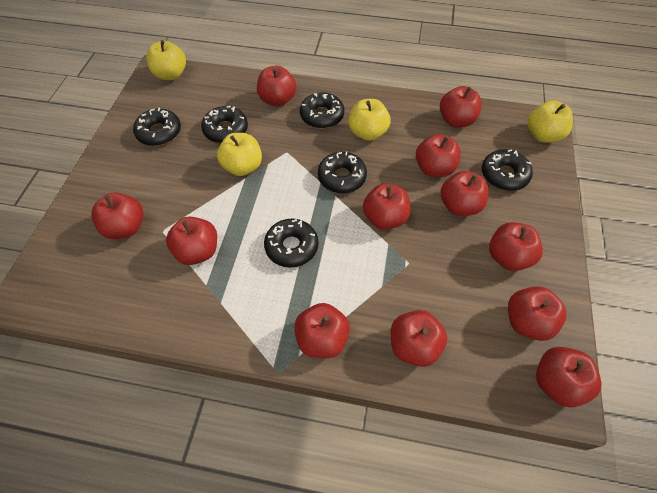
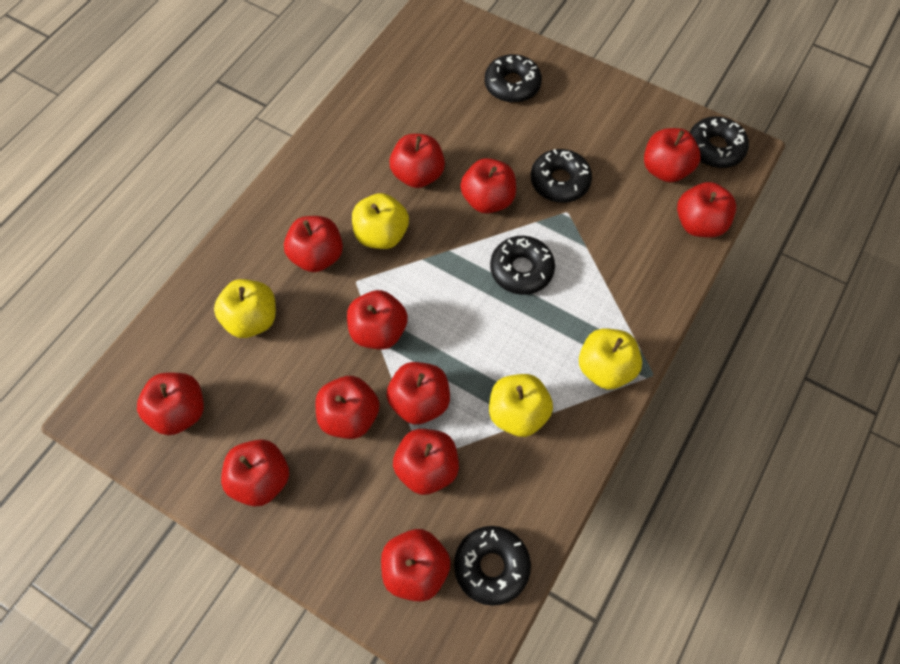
black donut: [133,108,181,146] [201,106,248,143] [264,219,318,268] [300,92,344,128] [318,151,367,193] [482,149,533,191] = 6 -> [454,526,531,606] [485,54,542,103] [490,236,555,295] [531,149,592,203] [690,116,749,168] = 5

